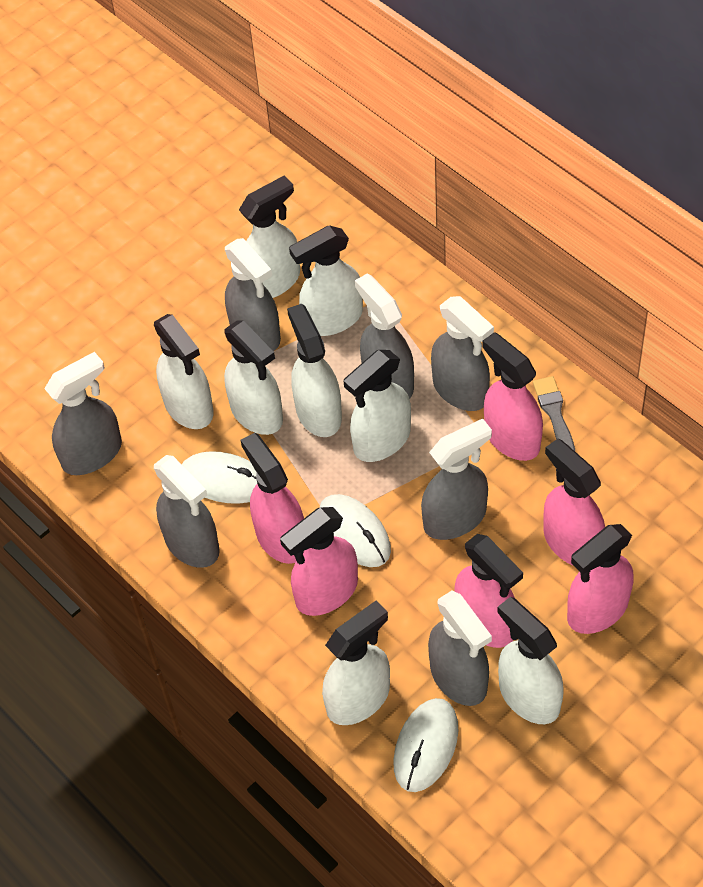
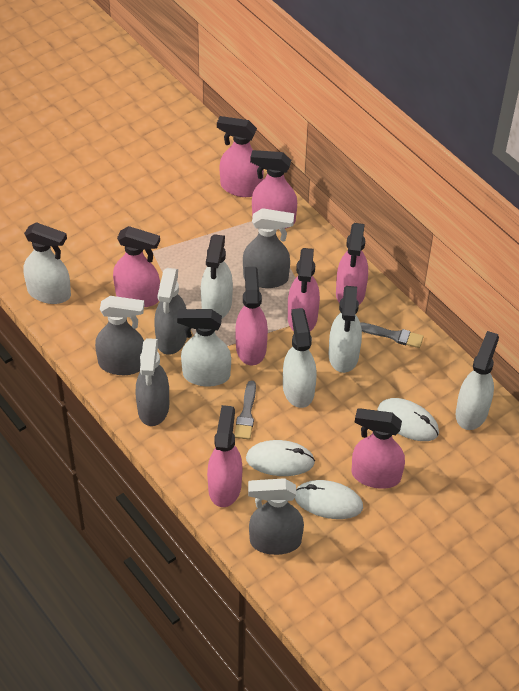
grey brush: [533,376,575,451] = 1 -> [235,381,256,439] [360,322,424,348] = 2
grey spray bottle: [44,352,122,475] [154,455,220,568] [225,238,281,351] [355,273,414,399] [421,419,492,540] [428,591,492,706] [431,296,494,411] = 7 -> [95,296,144,375] [135,338,169,426] [154,268,187,355] [243,208,294,288] [248,478,304,555] = 5
pink spray bottle: [241,433,304,564] [280,507,358,616] [454,534,523,648] [482,332,543,461] [543,439,605,566] [567,524,633,634] = 6 -> [113,226,160,307] [207,405,243,507] [217,116,264,197] [235,267,268,366] [250,150,297,230] [288,248,320,331] [336,223,368,305] [352,408,405,489] = 8
white spray bottle: [154,314,213,429] [224,321,283,435] [239,176,300,298] [287,304,342,437] [289,225,363,336] [322,601,390,725] [344,350,411,462] [497,597,564,724] = 8 -> [23,222,71,304] [177,309,231,387] [201,234,233,318] [283,308,317,408] [329,286,362,373] [456,331,499,430] = 6

